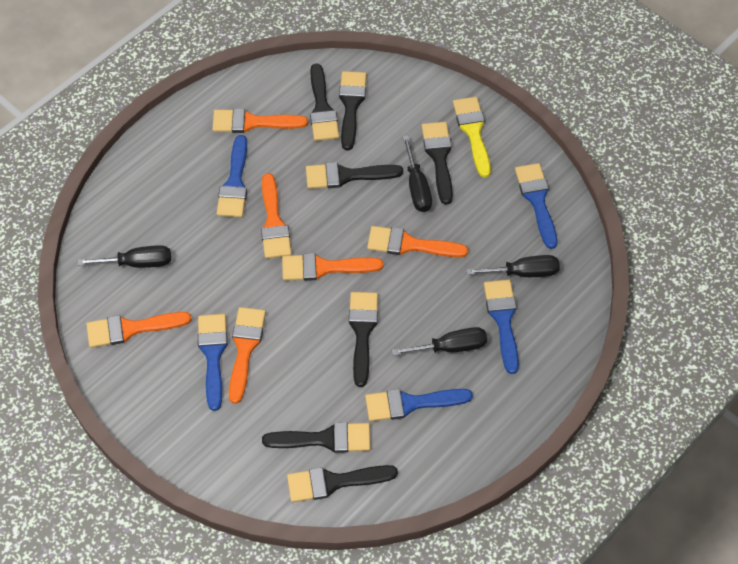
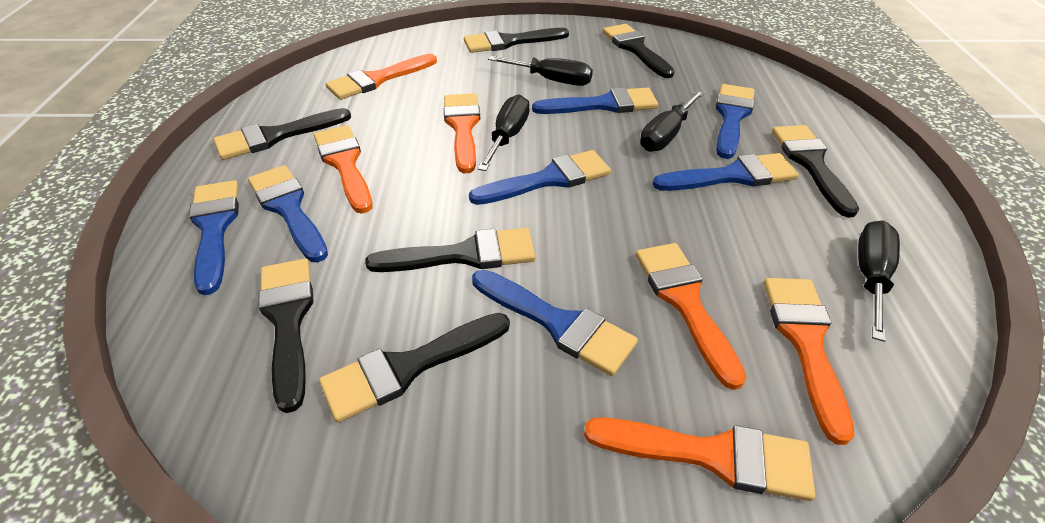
blue brush: [198,314,228,411] [217,135,247,217] [365,389,473,421] [484,280,519,374] [515,163,557,249] = 5 -> [189,180,239,295] [248,165,328,262] [469,150,611,205] [472,270,638,376] [532,87,658,114] [653,153,799,191] [716,84,754,159] = 7
yellow brush: [453,97,491,178] = 1 -> none = 0

